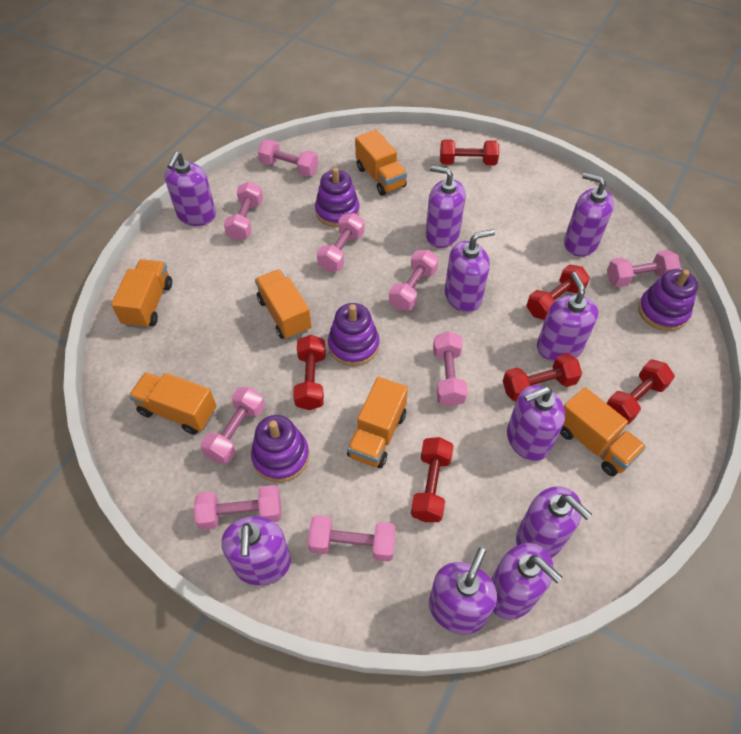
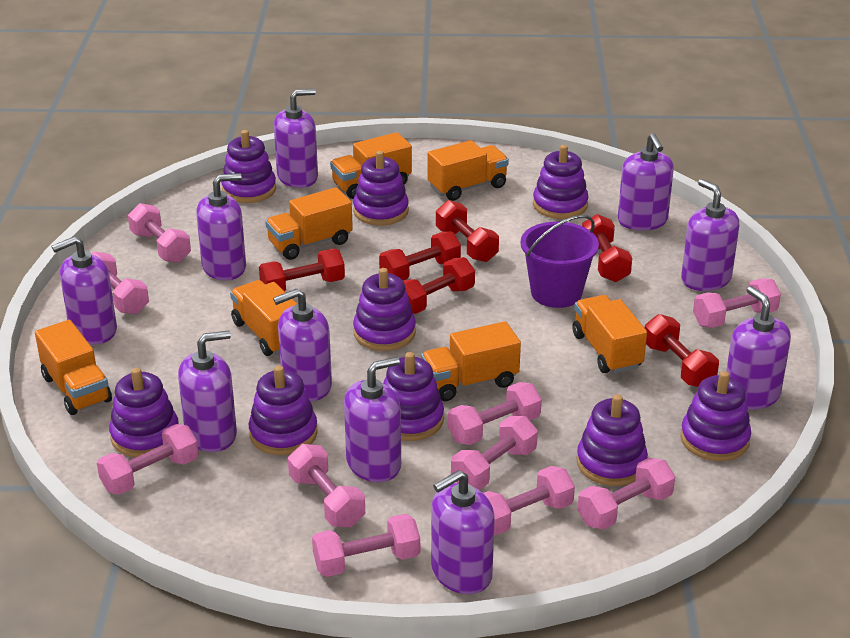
orange truck: [111,259,172,329] [129,372,216,435] [255,269,312,340] [347,377,408,468] [355,130,407,196] [560,387,646,476] = 6 -> [35,320,112,415] [230,280,297,356] [265,187,353,260] [330,132,412,199] [421,321,521,401] [428,140,509,201] [572,295,647,373] = 7
pink dumbbell: [194,485,281,530] [200,387,265,464] [224,181,263,241] [258,139,318,177] [308,515,396,562] [317,213,364,272] [389,250,439,311] [433,332,468,407] [607,250,681,287] = 9 -> [92,252,149,314] [97,424,199,495] [128,203,191,263] [288,444,365,527] [312,514,420,577] [448,382,542,445] [451,416,538,490] [483,466,575,535] [578,458,675,530] [693,278,781,328] = 10
purple bucket: none = 0 -> [520,215,599,308] = 1
purple stacking toy: [251,415,309,482] [315,167,360,227] [328,303,379,366] [638,269,698,331] = 4 -> [109,368,179,457] [221,130,276,203] [249,365,318,455] [353,151,409,226] [353,268,416,351] [383,352,444,441] [533,145,589,219] [577,394,648,486] [681,371,751,461] = 9

